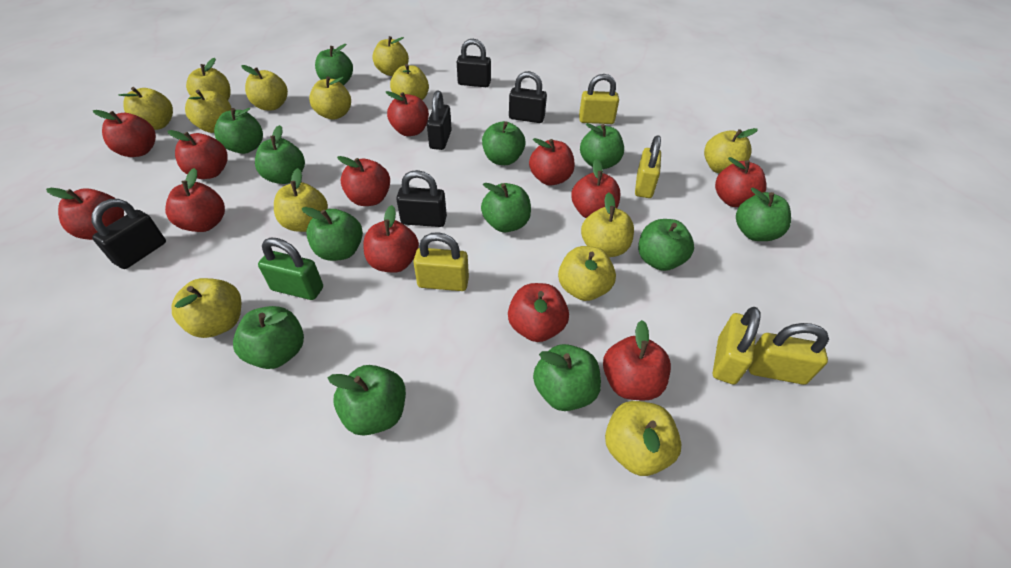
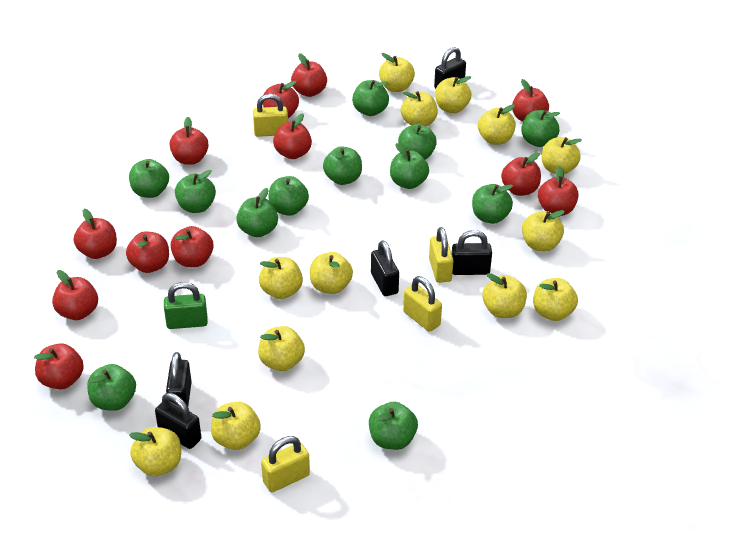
yellow padlock: [413,232,469,291] [579,74,619,124] [635,135,661,198] [713,307,760,384] [748,323,829,385] = 5 -> [253,94,288,137] [261,436,310,492] [403,276,442,332] [429,227,454,283] = 4

